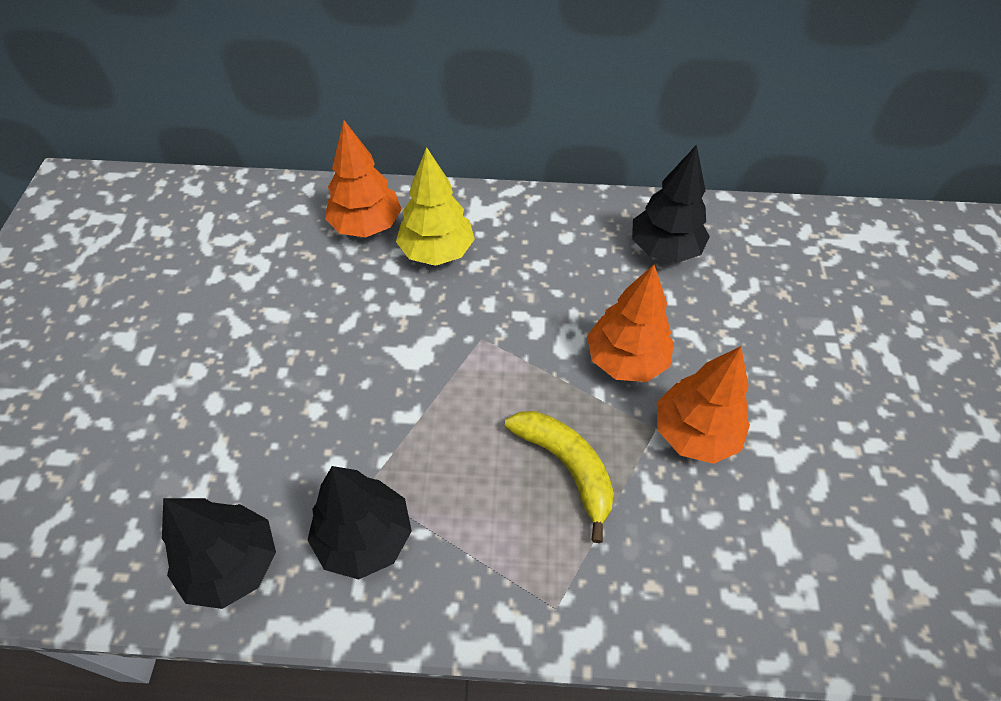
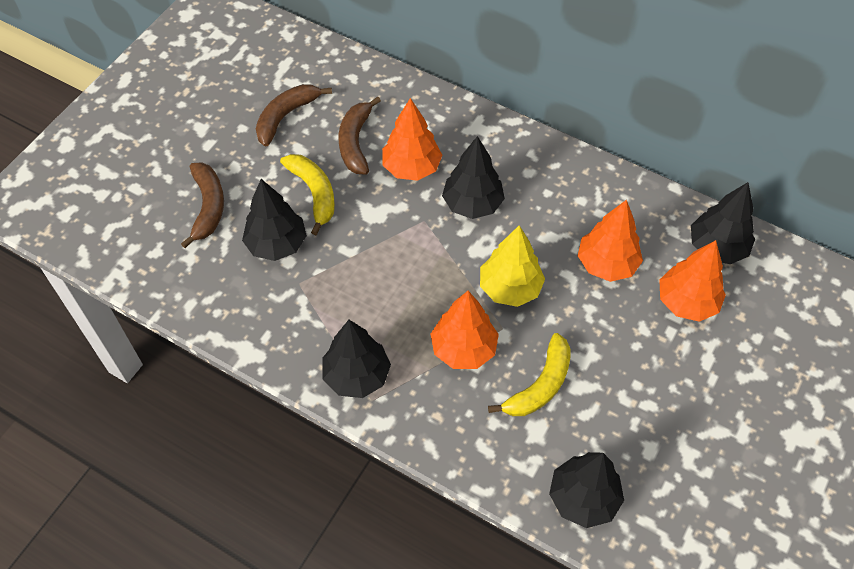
black tree: [162,498,276,609] [307,466,412,579] [632,145,710,263] = 3 -> [242,179,307,261] [322,320,391,398] [442,136,505,219] [549,452,624,528] [691,182,755,264] = 5
brown banana: none = 0 -> [181,162,224,248] [256,84,332,146] [339,97,381,175] = 3
orange tree: [325,120,402,238] [587,265,674,382] [657,346,750,464] = 3 -> [382,98,443,181] [431,291,499,369] [578,200,643,282] [659,240,726,322] = 4
yellow banana: [505,411,614,543] = 1 -> [280,154,335,235] [488,333,571,416] = 2

